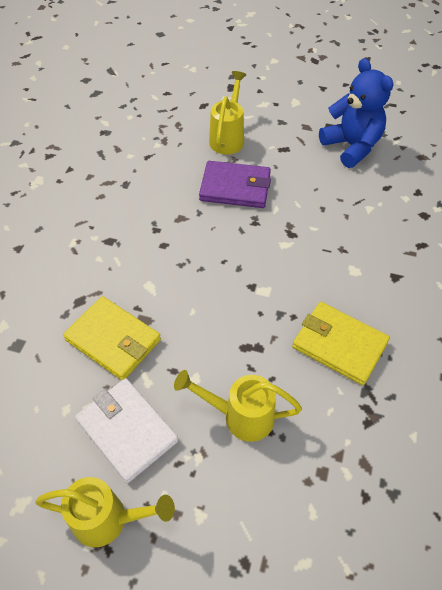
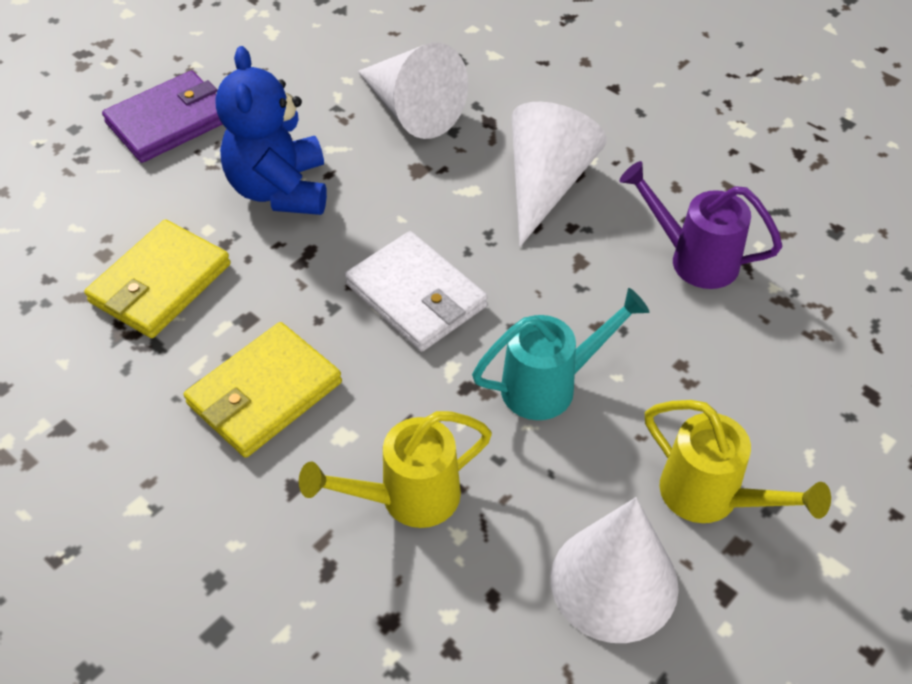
purple watering can: none = 0 -> [620,161,782,289] = 1
turquoise watering can: none = 0 -> [472,288,649,420] = 1
white cone: none = 0 -> [358,43,468,139] [512,102,606,247] [551,497,679,643] = 3
yellow watering can: [35,477,175,547] [174,370,302,442] [209,71,246,155] = 3 -> [299,411,492,528] [645,400,831,523] = 2

